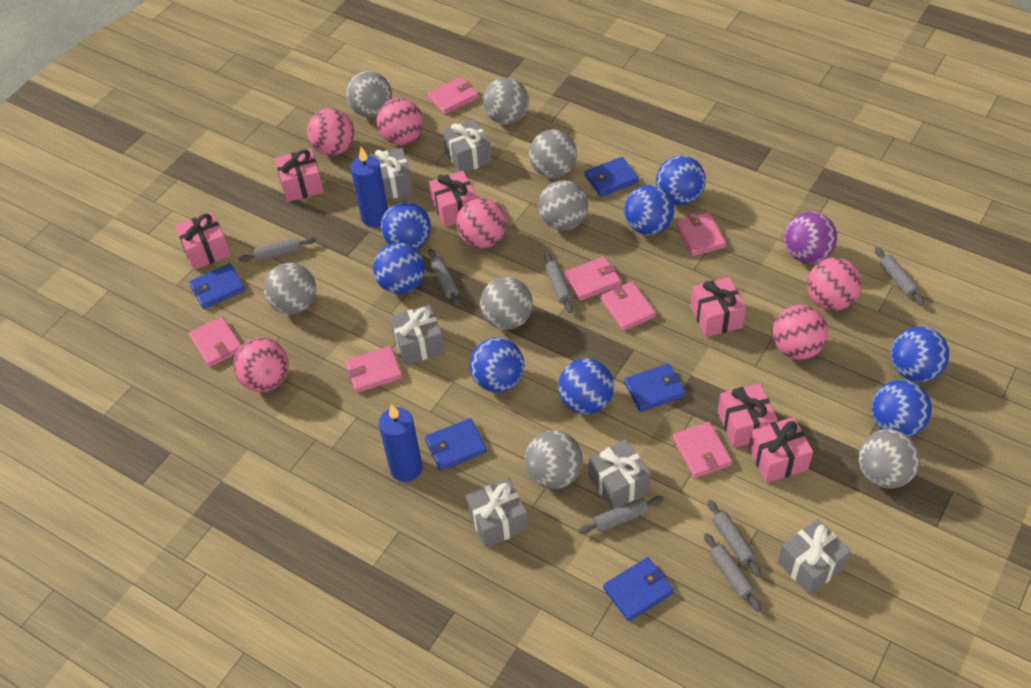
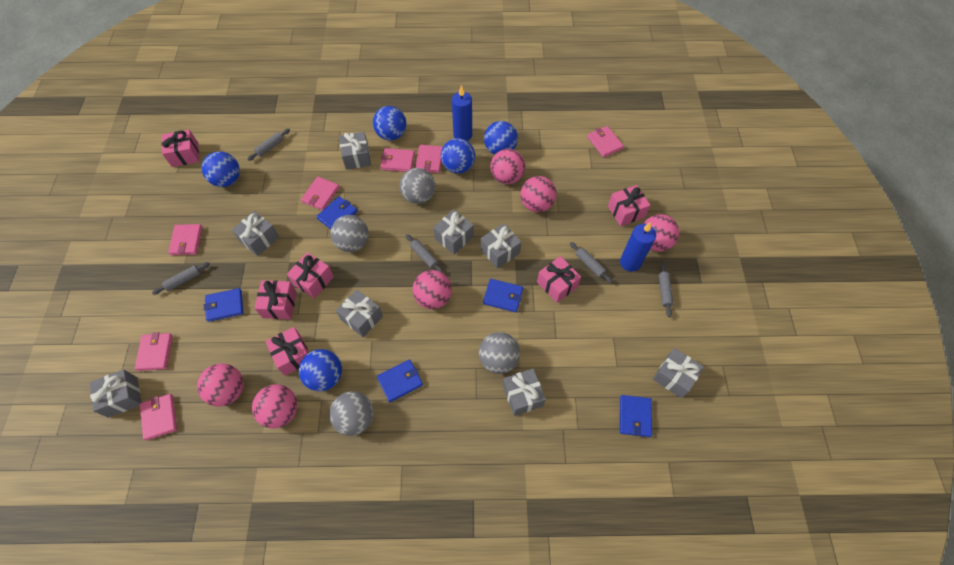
blue ball: [373,242,425,294] [381,201,431,249] [470,338,525,392] [558,358,614,414] [624,185,674,235] [656,156,706,205] [872,380,932,436] [891,326,949,382] = 8 -> [202,151,240,187] [299,349,342,391] [373,106,406,140] [441,138,475,174] [484,121,518,155] = 5
grey ball: [264,263,316,315] [346,71,392,117] [480,277,533,330] [483,77,529,125] [525,431,583,489] [529,129,577,178] [538,180,588,230] [858,429,920,489] = 8 -> [329,391,374,436] [331,215,369,252] [400,168,435,204] [479,332,520,374] = 4
grey gift: [368,148,413,200] [390,305,445,365] [443,119,492,173] [466,478,528,548] [588,439,651,509] [778,519,851,595] = 6 -> [89,369,142,418] [232,211,279,256] [336,289,383,337] [339,132,371,170] [433,209,474,255] [481,223,521,268] [503,369,546,416] [653,348,704,398] = 8
grey rolling pin: [239,237,316,262] [428,249,460,307] [544,252,573,313] [578,496,664,534] [704,533,762,612] [707,500,761,577] [875,247,925,306] = 7 -> [152,262,210,295] [247,128,290,161] [405,234,443,273] [570,242,613,283] [659,262,673,317] = 5
purple ball: [784,212,837,263] = 1 -> none = 0

